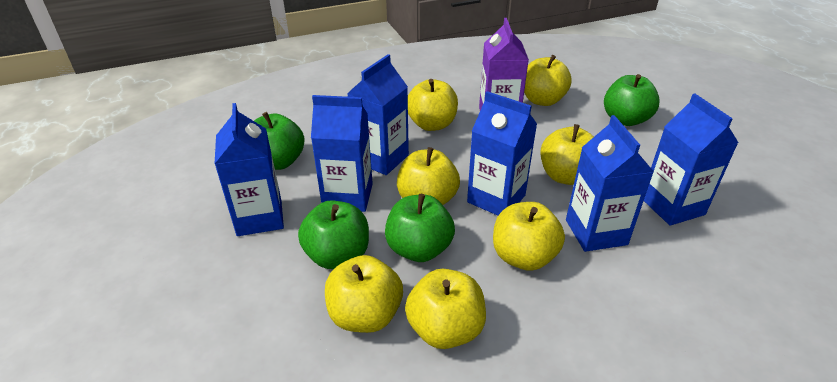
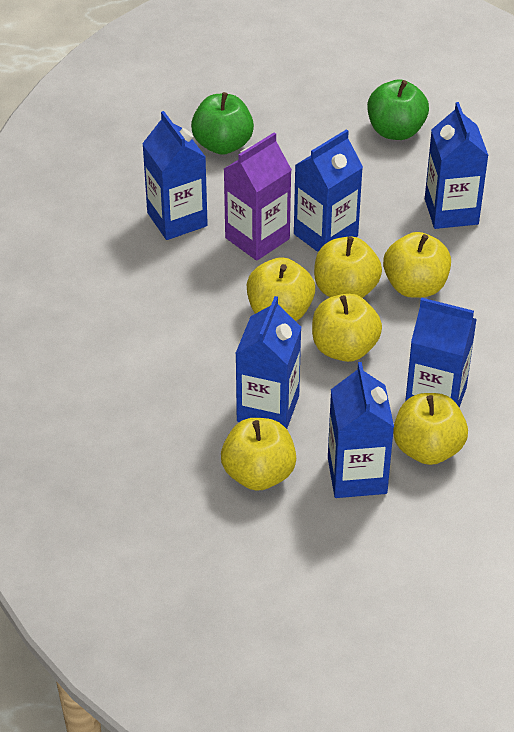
green apple: [254,112,305,170] [298,200,369,269] [385,194,455,262] [604,74,660,126] = 4 -> [191,92,254,155] [367,79,429,140] = 2
yellow apple: [325,255,403,333] [397,147,460,205] [405,269,486,349] [408,79,458,131] [493,202,565,271] [524,55,571,106] [541,124,594,185] = 7 -> [221,418,296,491] [247,257,315,321] [312,293,382,362] [314,236,382,298] [383,232,451,298] [393,393,468,465] = 6

